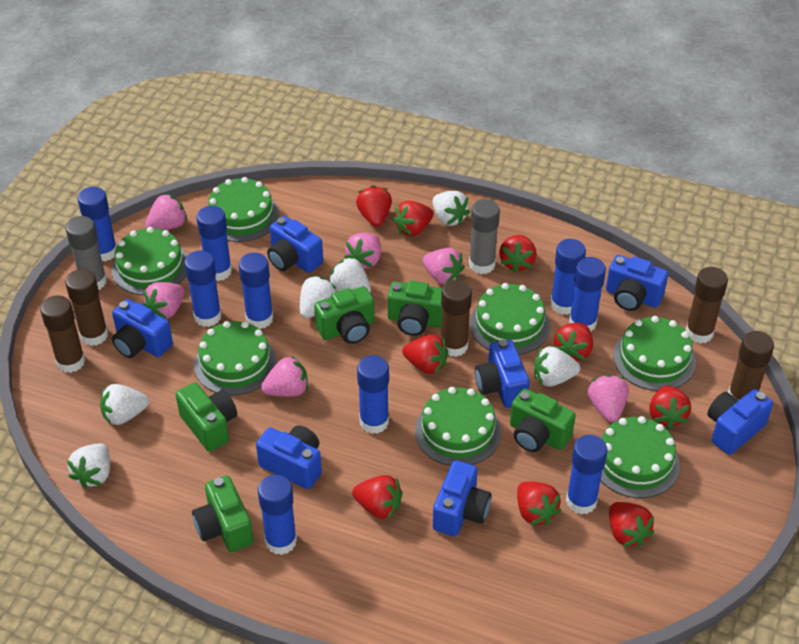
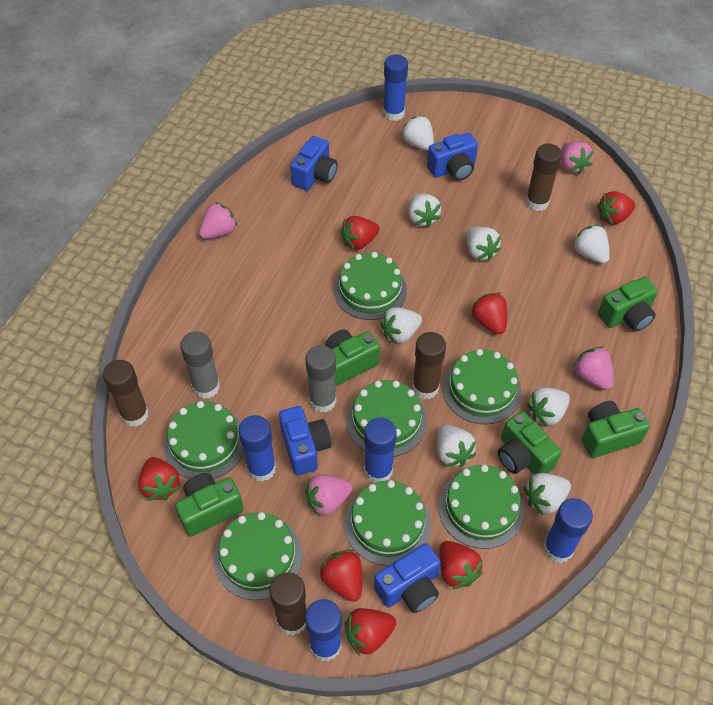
blue camera: [112,299,173,358] [256,425,322,489] [267,216,323,273] [433,460,492,536] [475,339,530,408] [606,255,668,311] [707,389,773,455] = 7 -> [279,406,332,475] [291,136,337,191] [374,543,441,613] [427,133,478,181] = 4
blue glue stick: [78,187,117,261] [184,251,222,327] [196,206,232,281] [239,253,274,329] [258,475,297,555] [357,355,389,434] [550,239,586,315] [566,435,608,514] [569,257,606,332] = 9 -> [238,415,276,482] [305,599,342,661] [364,417,397,483] [383,54,408,121] [543,498,593,563] = 5
brown glue stick: [40,296,85,373] [65,269,108,346] [441,280,472,357] [686,267,728,344] [728,331,774,400] = 5 -> [103,360,149,427] [269,572,306,636] [412,332,446,399] [525,144,562,211] = 4
pink strawberry: [143,282,184,319] [145,193,187,230] [261,355,308,397] [345,233,381,269] [423,248,465,285] [588,374,629,422] = 6 -> [199,202,238,239] [305,474,353,517] [561,141,594,175] [573,346,614,390] = 4
red strawberry: [352,475,403,520] [356,185,392,227] [393,201,434,237] [402,334,448,374] [499,235,536,273] [517,482,561,526] [554,323,593,361] [609,502,654,547] [649,385,691,429] = 9 -> [138,457,181,501] [320,550,362,602] [340,216,380,250] [344,608,396,656] [439,541,483,589] [470,293,507,334] [597,191,635,225] = 7
white strawberry: [67,444,110,489] [100,384,149,425] [300,276,337,318] [329,256,371,292] [433,191,470,226] [534,347,580,387] = 6 -> [380,307,422,344] [401,115,434,151] [408,193,441,228] [437,425,476,467] [467,227,501,261] [524,473,571,515] [526,388,570,427] [572,225,610,264] = 8

